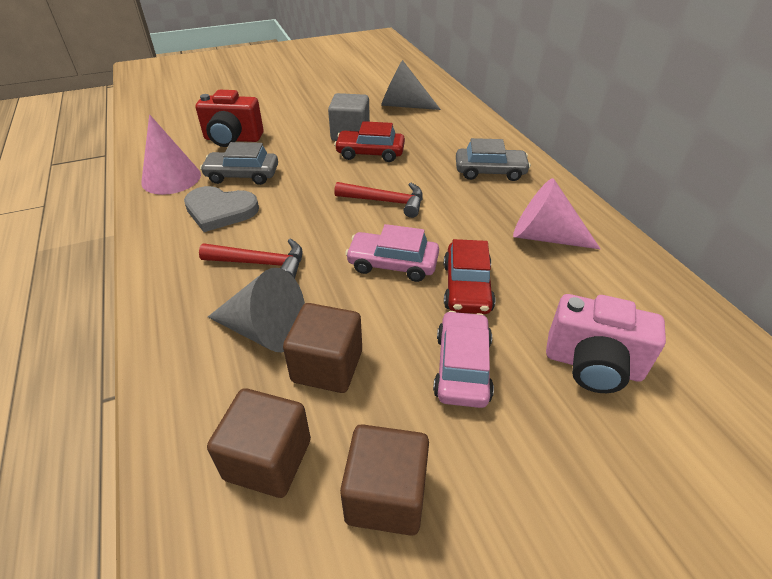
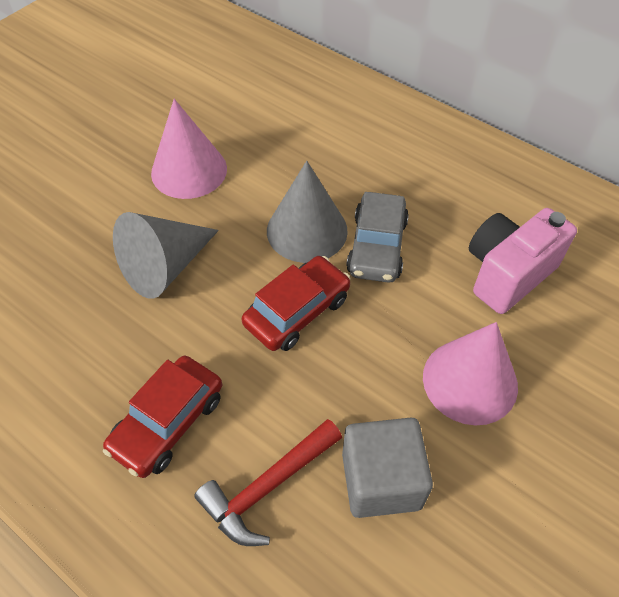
brown cube: [207,388,311,498] [283,303,362,393] [340,424,429,536] = 3 -> none = 0
grey car: [200,142,278,185] [456,138,531,181] = 2 -> [346,192,409,283] = 1
grey heart: [184,186,259,232] = 1 -> none = 0
pink car: [345,224,439,282] [433,311,494,408] = 2 -> none = 0
red camera: [196,90,263,147] = 1 -> none = 0
red hammer: [199,238,303,278] [334,182,423,218] = 2 -> [194,419,342,546] = 1

